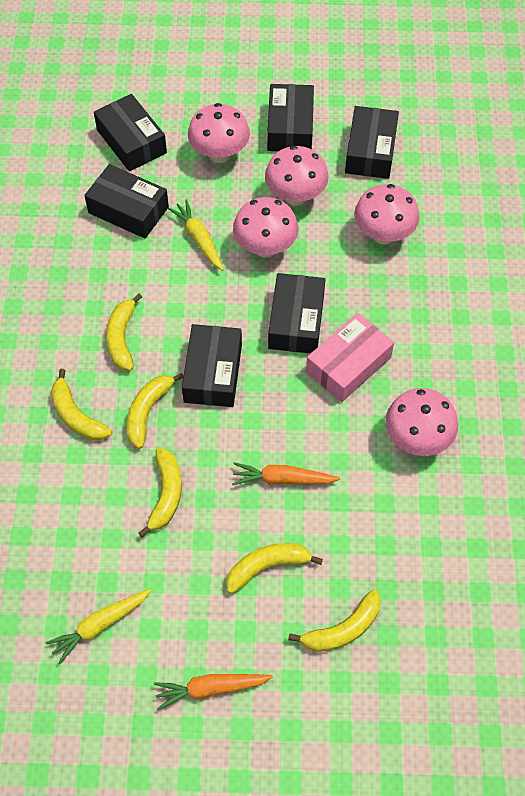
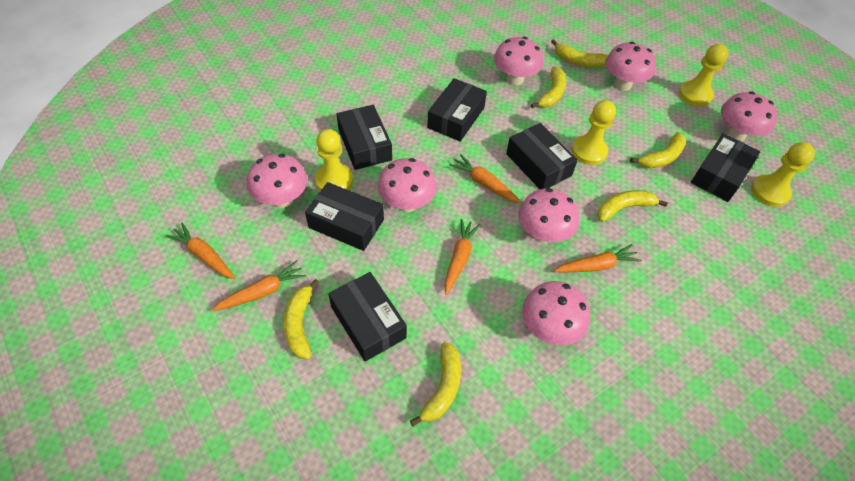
orange carrot: [154,674,273,710] [232,462,340,485] = 2 -> [165,223,235,279] [212,260,306,311] [444,219,481,295] [449,154,521,203] [554,244,642,273] = 5
pink box: [306,313,394,402] = 1 -> none = 0
pink mushroom: [188,103,250,163] [233,197,299,258] [265,146,329,206] [354,184,420,245] [385,388,458,456] = 5 -> [247,154,307,208] [378,158,437,212] [494,37,544,85] [518,188,580,243] [522,281,590,346] [605,42,656,91] [721,91,778,142] = 7
yellow carrot: [45,589,152,665] [168,199,224,271] = 2 -> none = 0
yellow pawn: none = 0 -> [315,129,353,191] [572,100,616,165] [679,44,729,107] [751,142,815,207] = 4

